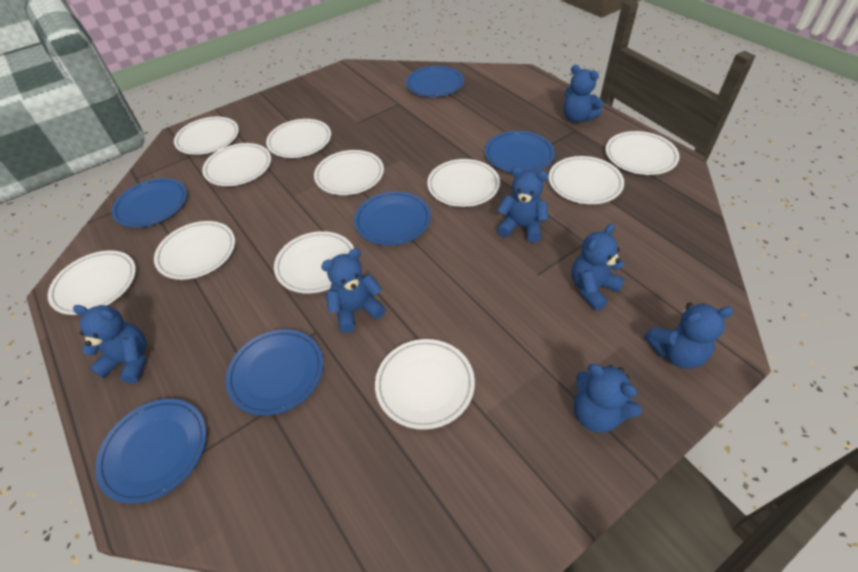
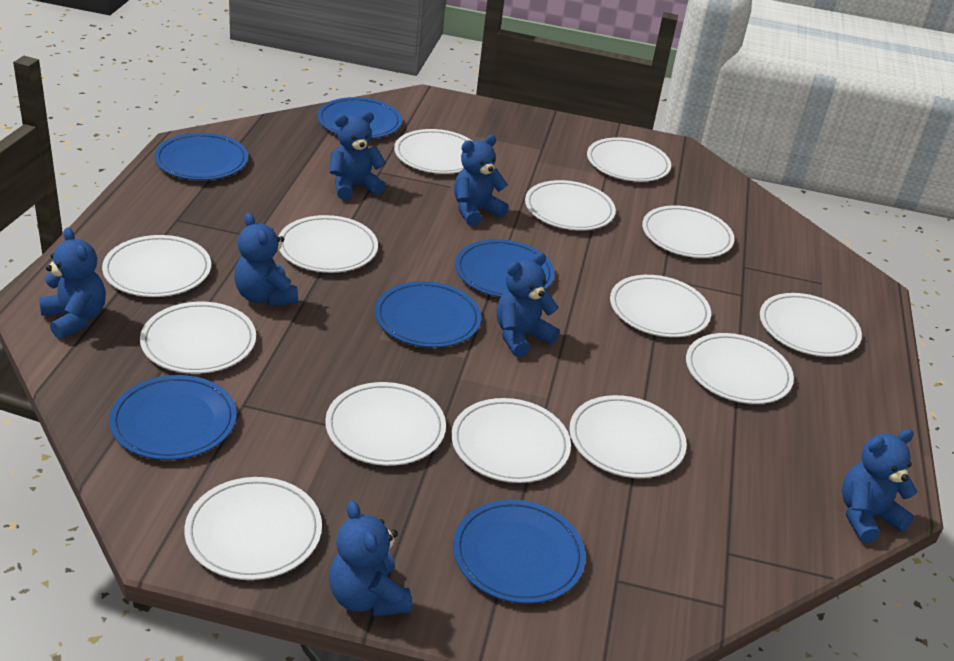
white plate: [48,250,136,315] [154,221,235,280] [174,117,239,155] [202,143,271,186] [266,119,331,158] [274,231,354,294] [314,150,384,195] [375,339,475,430] [427,159,500,207] [549,156,624,204] [606,131,680,175] = 11 -> [102,235,211,297] [140,302,256,374] [185,477,322,580] [278,215,378,273] [325,382,446,466] [394,129,472,174] [451,398,571,483] [525,180,616,230] [569,395,687,478] [587,137,671,182] [610,275,711,337] [642,205,734,258] [686,333,794,404] [760,293,862,357] = 14

